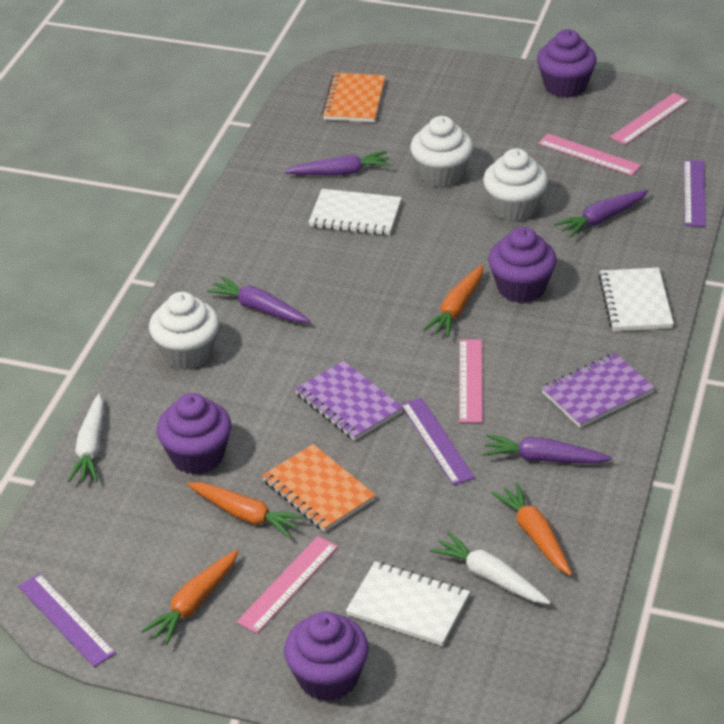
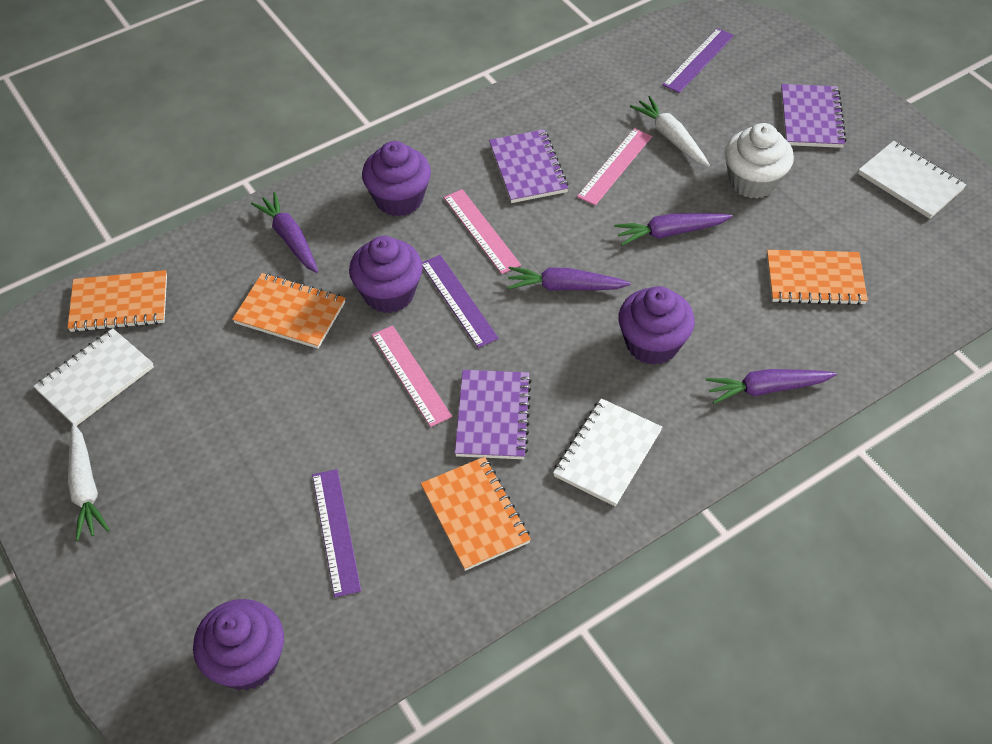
orange carrot: [141,549,238,645] [187,482,305,538] [423,265,483,338] [491,482,572,576] = 4 -> none = 0
orange notebook: [262,444,376,532] [322,73,385,122] = 2 -> [67,270,167,332] [232,273,345,349] [421,457,531,571] [767,250,868,305] = 4
pink ruler: [237,536,338,633] [459,339,483,423] [538,133,641,176] [610,93,689,145] = 4 -> [372,325,452,427] [444,189,521,274] [577,128,652,205] = 3
purple notebook: [295,361,403,441] [542,353,655,428] = 2 -> [455,370,532,459] [489,129,569,203] [781,84,847,148] = 3
white cupcake: [149,292,219,370] [410,116,473,187] [483,148,548,222] = 3 -> [725,123,794,199] = 1

